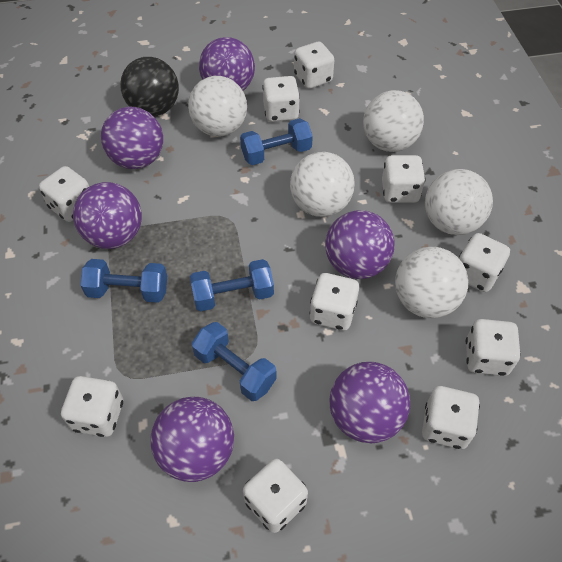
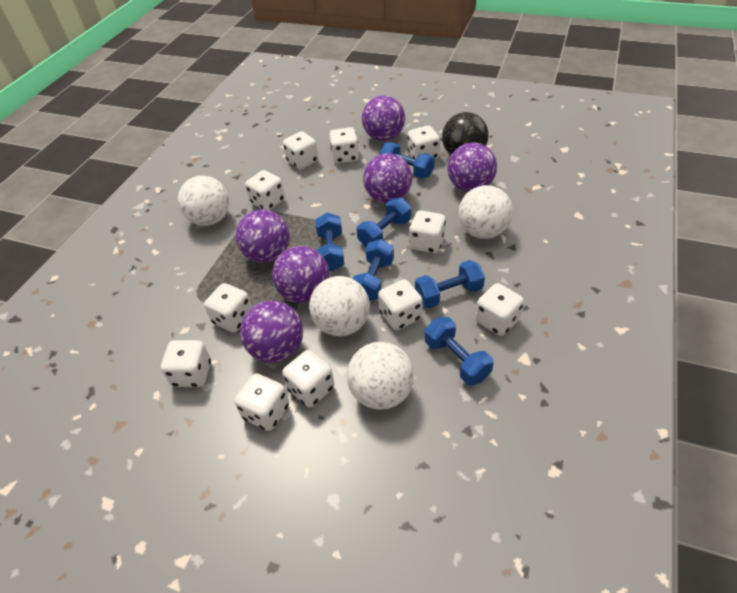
blue dumbbell: [80,259,167,303] [190,259,274,311] [192,322,277,401] [240,118,313,165] = 4 -> [315,213,344,272] [353,239,394,301] [357,198,411,247] [380,142,435,179] [415,260,485,308] [425,317,494,385] = 6
white ball: [188,76,247,137] [290,152,355,217] [363,90,424,152] [395,247,468,318] [425,169,493,235] = 5 -> [178,176,229,226] [309,276,370,337] [347,342,414,410] [459,185,513,239] = 4
white dice: [39,166,89,222] [61,376,123,437] [243,459,308,533] [262,76,300,122] [294,42,334,89] [309,273,359,331] [382,155,425,203] [422,386,480,449] [459,233,510,292] [466,319,521,376] = 10 -> [161,340,211,387] [204,283,252,332] [235,374,289,431] [245,170,285,210] [282,350,335,407] [283,131,318,170] [329,127,359,164] [378,279,423,330] [407,126,440,159] [409,210,446,254] [475,283,524,336] = 11

